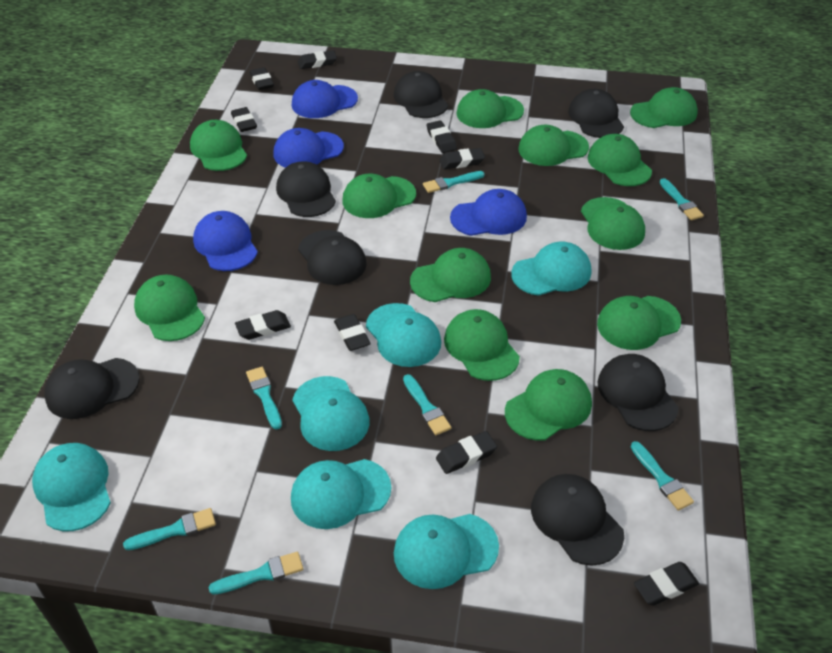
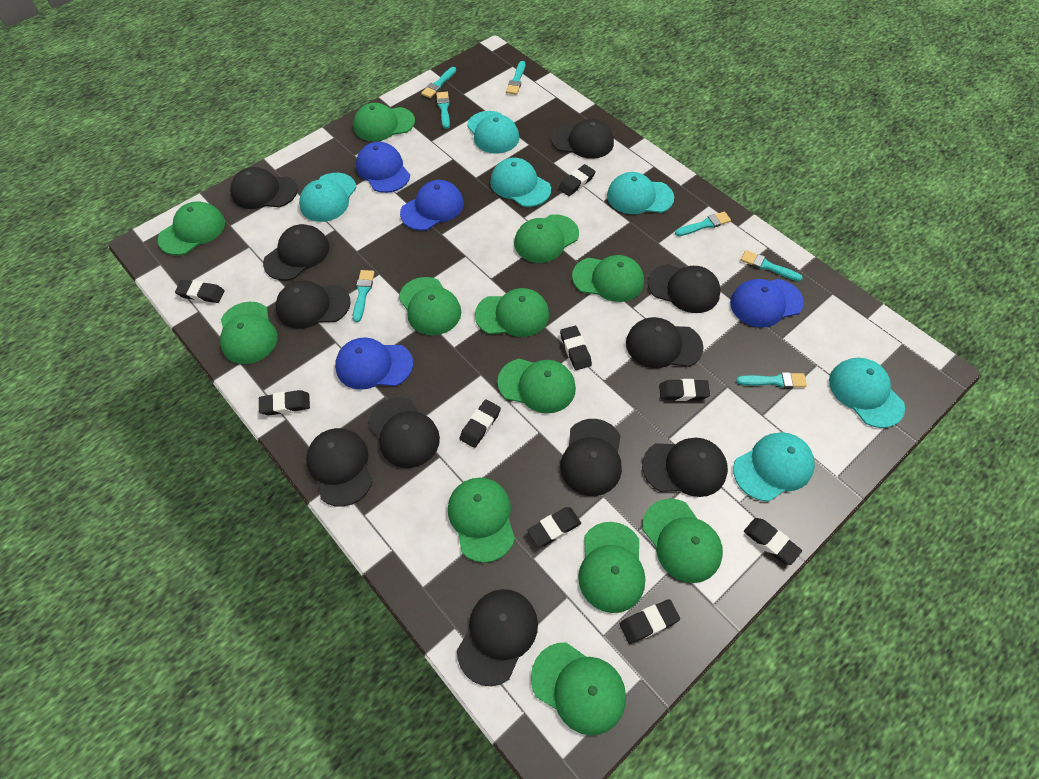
black cap: [45,358,140,419] [276,161,336,217] [298,230,367,285] [394,71,448,118] [531,474,624,566] [568,89,624,138] [598,354,678,431] = 7 -> [230,167,298,209] [263,224,330,280] [276,280,351,329] [306,428,373,507] [368,397,440,468] [457,589,538,686] [551,119,614,159] [560,419,622,496] [626,317,704,368] [642,438,728,497] [648,264,721,313] = 11

